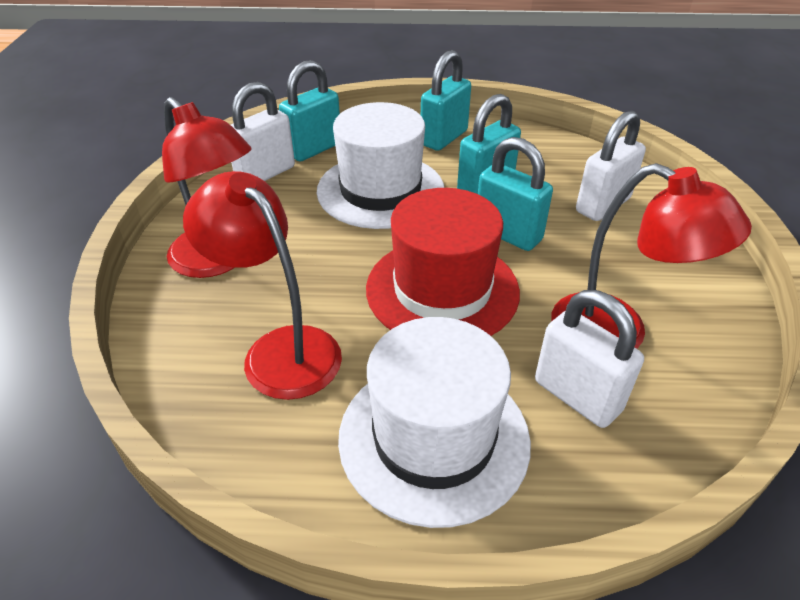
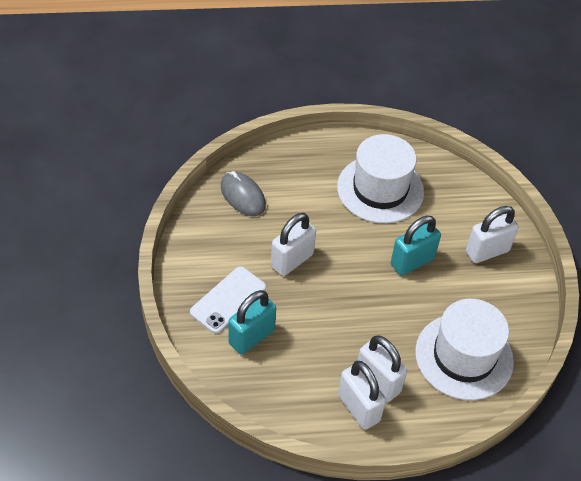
grey mouse: none = 0 -> [221,171,266,216] = 1
red hat: [366,188,520,336] = 1 -> none = 0
red lamp: [162,97,252,278] [183,171,342,400] [551,163,752,349] = 3 -> none = 0
turquoise padlock: [279,60,340,162] [421,50,471,151] [457,94,521,194] [478,137,553,251] = 4 -> [228,290,276,355] [391,216,441,276] = 2
white padlock: [231,82,295,181] [535,290,644,428] [576,111,646,221] = 3 -> [271,213,316,276] [338,361,386,430] [358,336,407,402] [466,206,519,263] = 4
white phone: none = 0 -> [190,266,266,334] = 1

